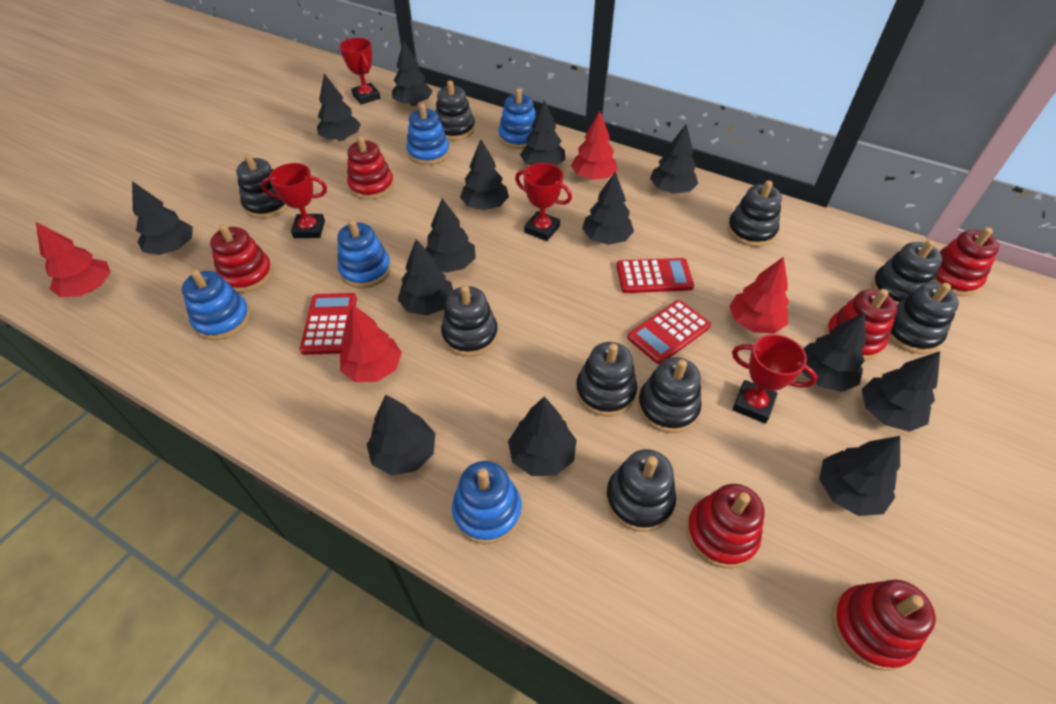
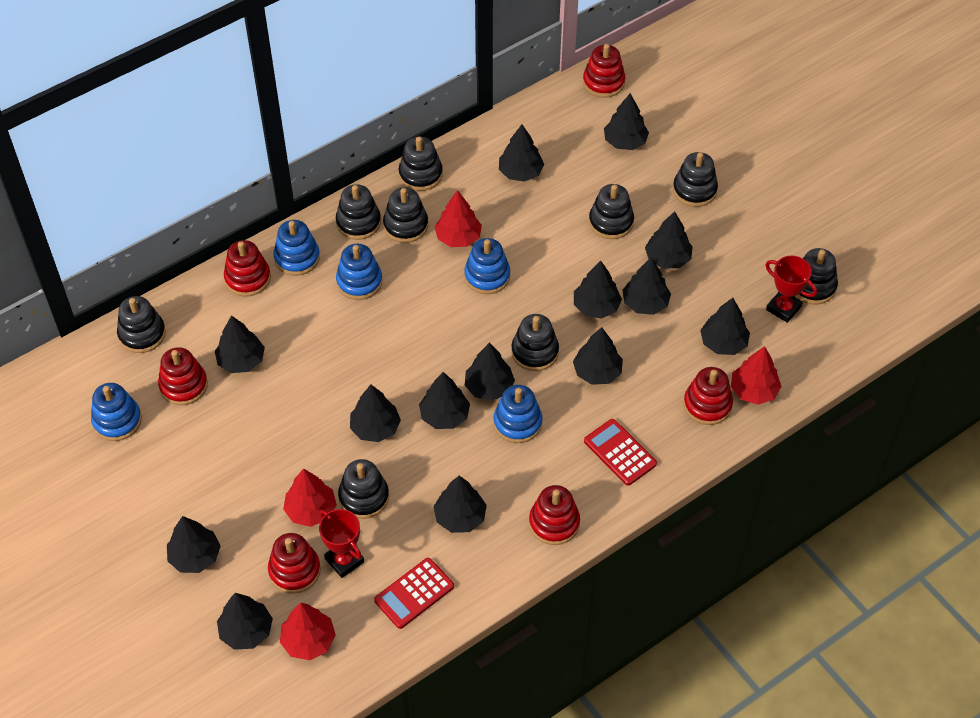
red calculator: [300,293,357,355] [616,258,694,293] [627,300,711,364] = 3 -> [374,558,454,629] [584,419,657,486] = 2
red trophy: [261,163,327,238] [339,38,380,104] [515,163,572,241] [732,334,817,424] = 4 -> [319,509,364,578] [765,256,817,323] = 2

